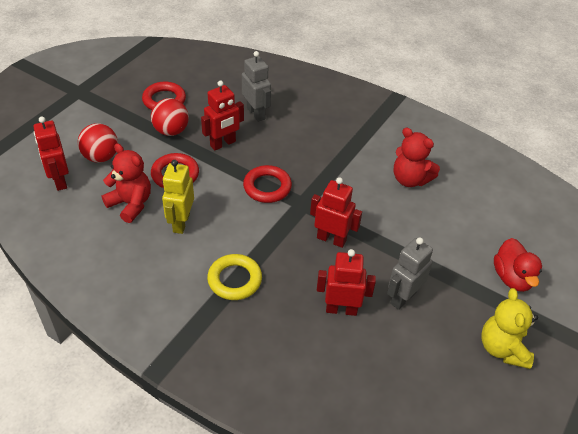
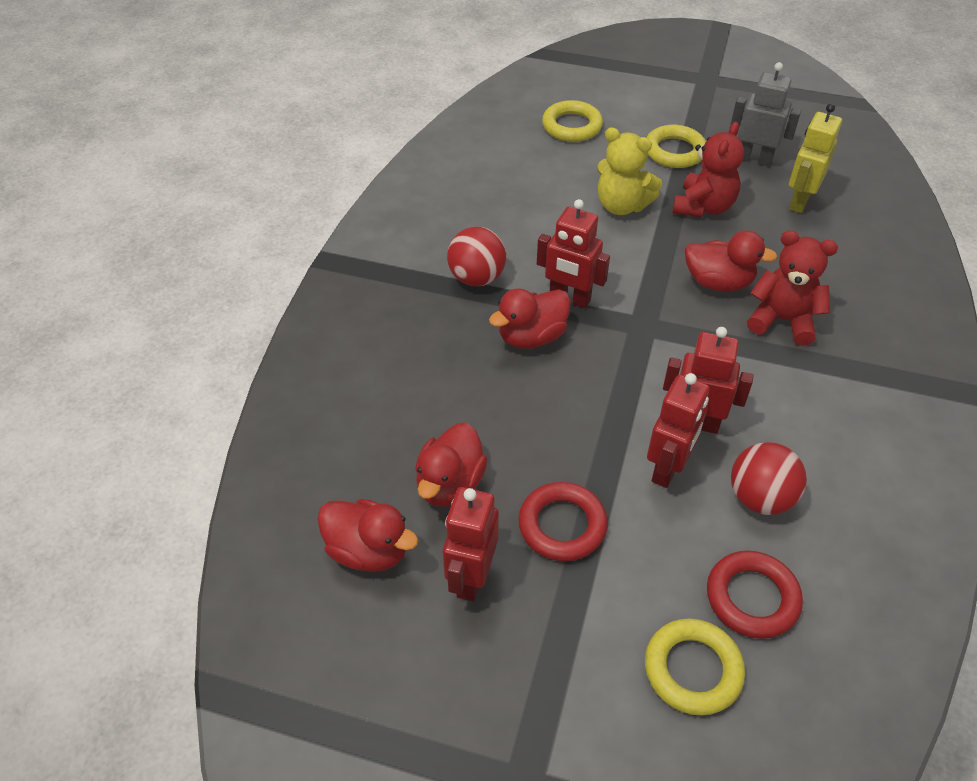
grey robot: [242,51,271,122] [387,237,433,310] = 2 -> [730,62,801,167] = 1
red duck: [494,238,542,292] = 1 -> [317,499,418,572] [415,423,488,507] [489,288,571,349] [685,230,778,292] = 4
red ring: [142,82,186,110] [151,153,199,188] [243,165,292,203] = 3 -> [518,482,608,561] [707,550,803,639] = 2
yellow ring: [207,254,262,300] = 1 -> [542,100,603,142] [645,618,745,716] [646,125,706,168] = 3

